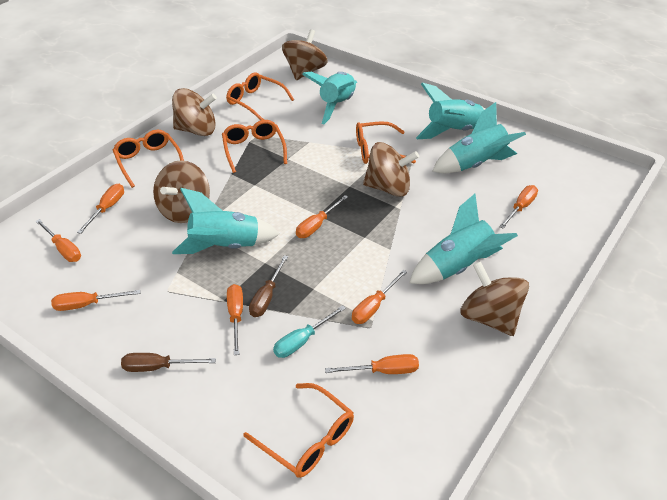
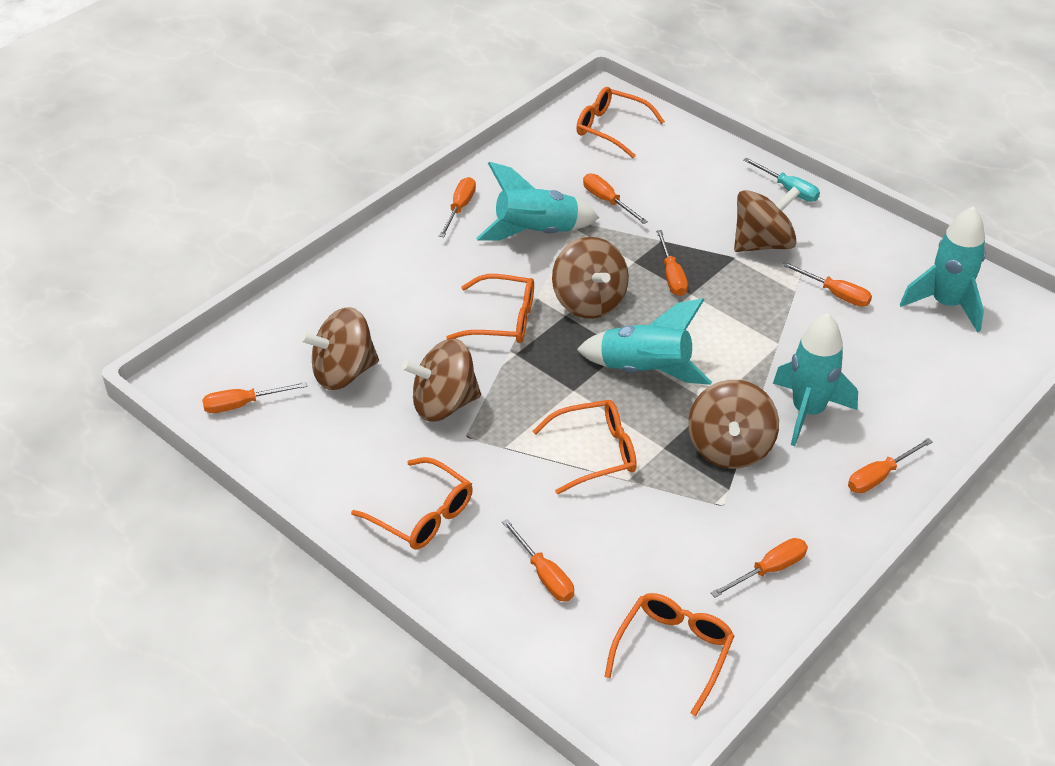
brown screwdriver: [121,353,216,372] [249,255,288,317] = 2 -> none = 0
turquoise rocket: [172,188,279,254] [302,72,357,124] [409,194,518,284] [416,82,485,139] [432,102,526,173] = 5 -> [476,162,599,241] [577,298,712,385] [773,313,858,446] [900,206,986,333] = 4

